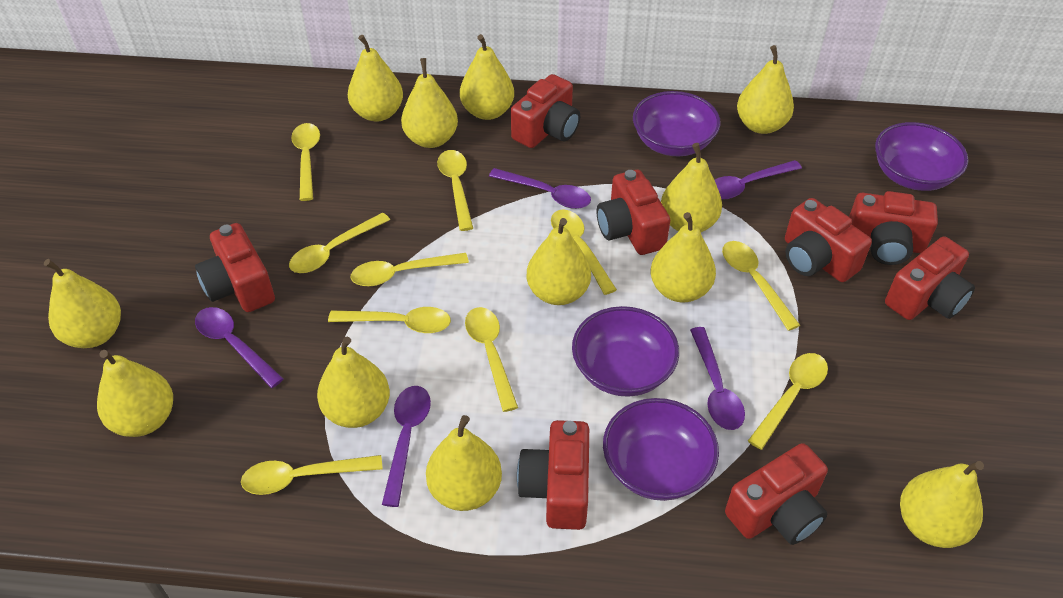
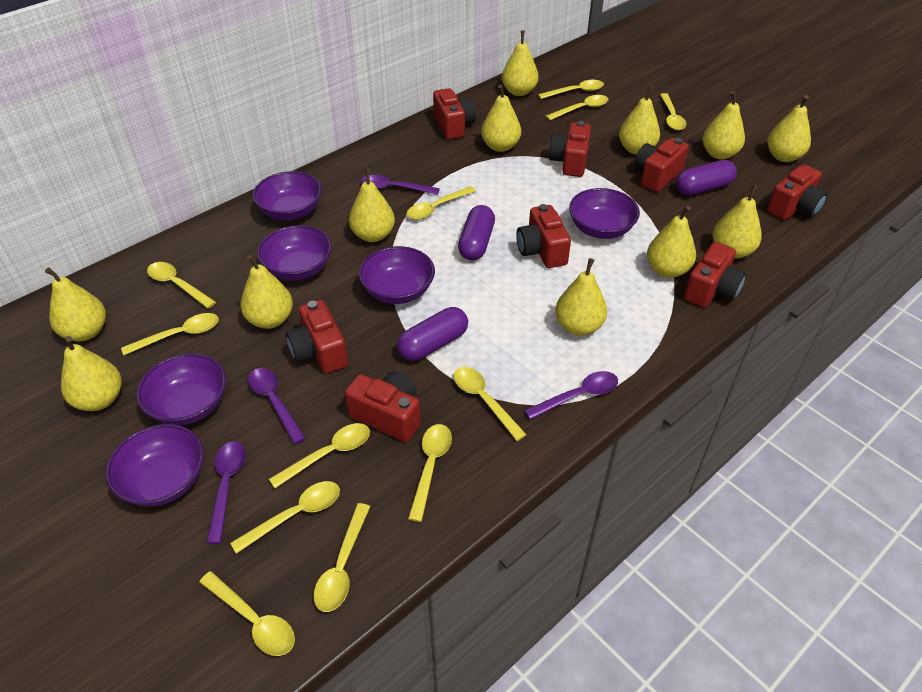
purple bowl: [572,306,679,397] [603,398,719,501] [633,91,721,156] [875,122,968,191] = 4 -> [106,424,204,507] [136,353,226,425] [253,171,322,220] [257,225,332,281] [359,246,435,304] [569,188,640,239] = 6
purple capsule: none = 0 -> [397,307,468,361] [458,205,495,260] [676,160,737,196] = 3
purple spoon: [195,307,283,388] [382,386,431,507] [489,168,591,209] [690,327,745,430] [715,160,802,200] = 5 -> [206,441,246,544] [248,368,306,444] [361,175,440,195] [524,371,618,420] = 4
yellow spoon: [241,455,383,495] [289,212,390,273] [291,123,320,201] [328,307,451,333] [351,253,469,286] [437,150,473,231] [465,307,518,412] [551,210,617,295] [722,241,800,331] [748,353,828,450] = 10 -> [121,313,219,355] [147,262,216,309] [199,571,295,656] [230,481,340,554] [269,423,370,488] [314,503,370,612] [407,186,476,220] [408,424,452,522] [454,367,527,441] [538,80,604,99] [546,95,609,120] [660,93,687,130] = 12

